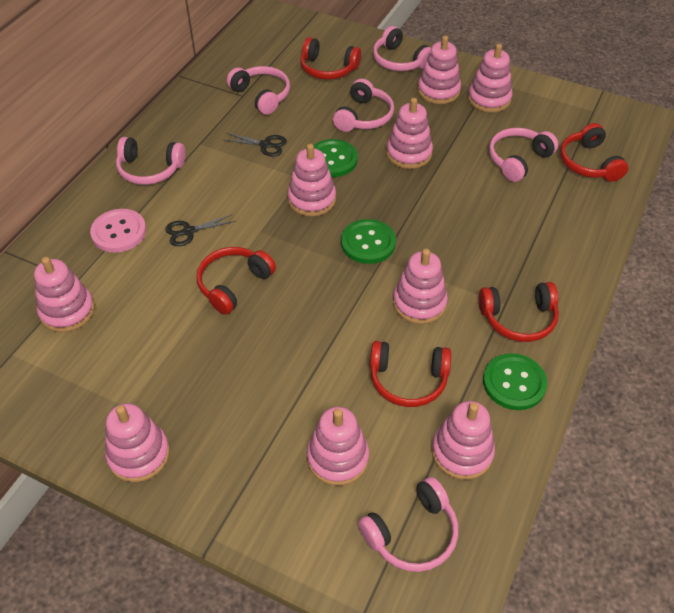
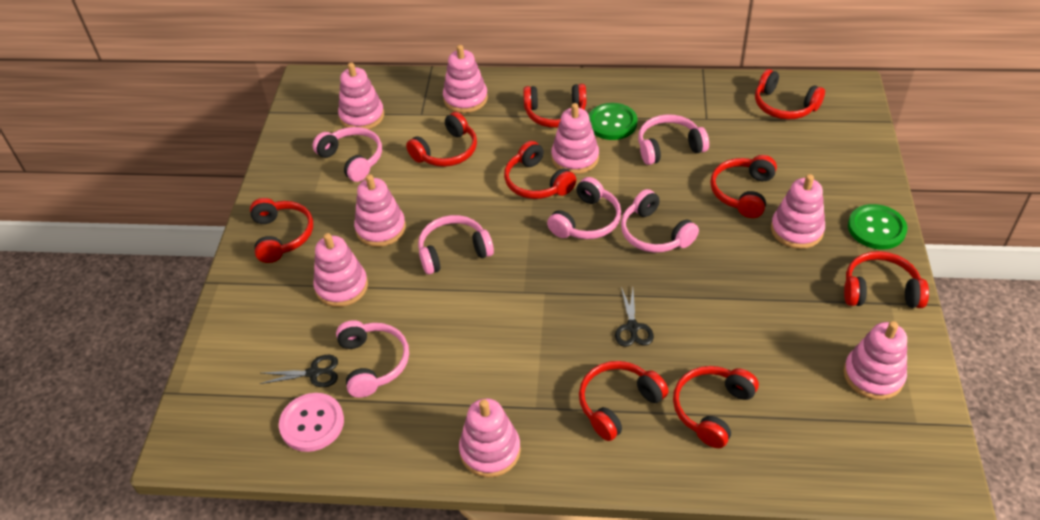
green button: [313,139,358,177] [341,219,396,264] [483,353,547,410] = 3 -> [589,103,638,140] [848,204,907,249] = 2
pink stacking toy: [34,257,95,332] [105,403,170,482] [287,144,336,216] [307,407,369,486] [386,98,433,169] [393,249,448,324] [418,35,461,104] [432,401,495,480] [468,43,512,113] = 9 -> [313,233,368,307] [338,62,384,129] [354,174,406,247] [443,45,488,113] [459,398,521,477] [551,103,599,174] [771,174,825,249] [844,321,907,400] = 8
red headphones: [196,247,276,315] [300,37,361,80] [370,341,451,407] [479,282,559,342] [560,123,628,182] = 5 -> [250,198,313,263] [406,112,477,167] [504,141,576,199] [523,84,586,128] [579,361,668,441] [673,366,759,448] [710,155,777,218] [755,69,825,120] [844,251,929,308] = 9

